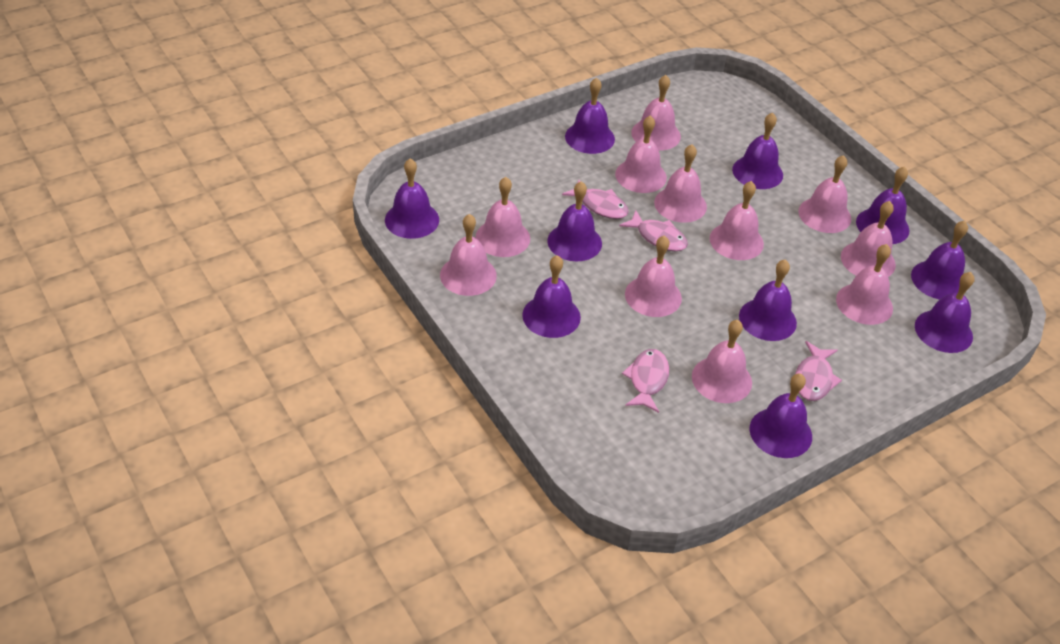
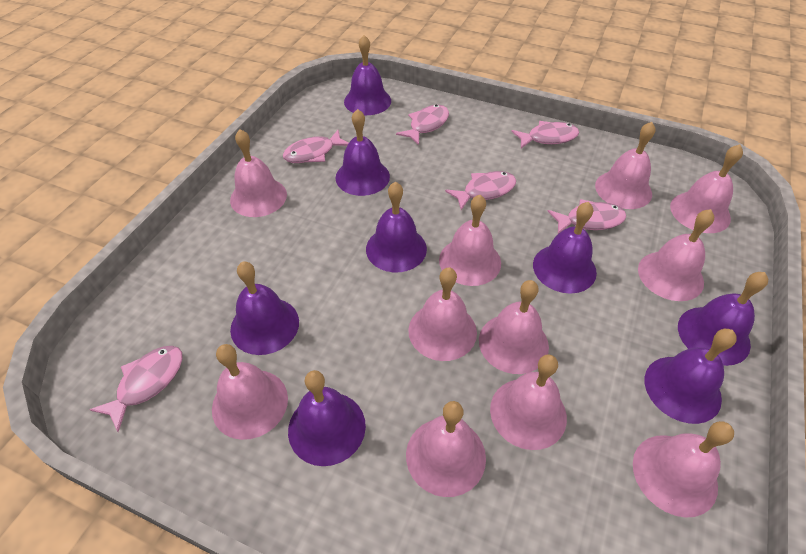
pink fish: [562,180,629,219] [619,210,688,251] [622,349,669,413] [795,341,842,401] = 4 -> [89,346,183,432] [283,130,349,163] [396,105,449,145] [445,171,516,210] [511,121,579,148] [547,199,626,234] = 6
purple bell: [385,158,439,239] [522,255,581,338] [547,181,602,261] [565,77,615,154] [732,113,783,189] [739,260,797,341] [750,374,812,458] [856,166,909,244] [911,221,968,300] [915,272,974,353] = 10 -> [230,262,299,355] [288,370,366,466] [335,109,390,196] [344,35,391,115] [366,182,427,272] [533,202,597,293] [644,329,737,424] [678,272,768,366] = 8

